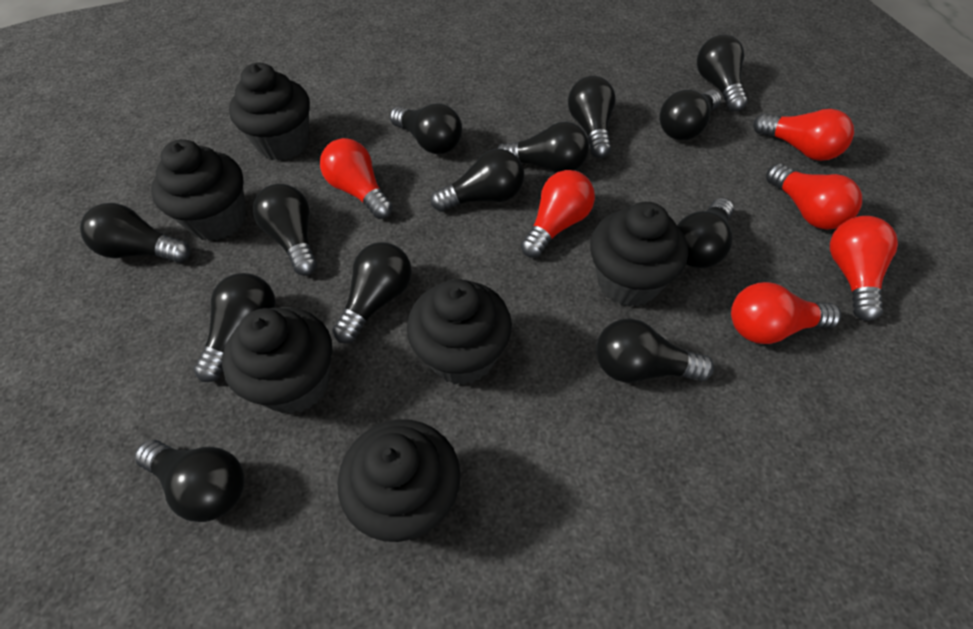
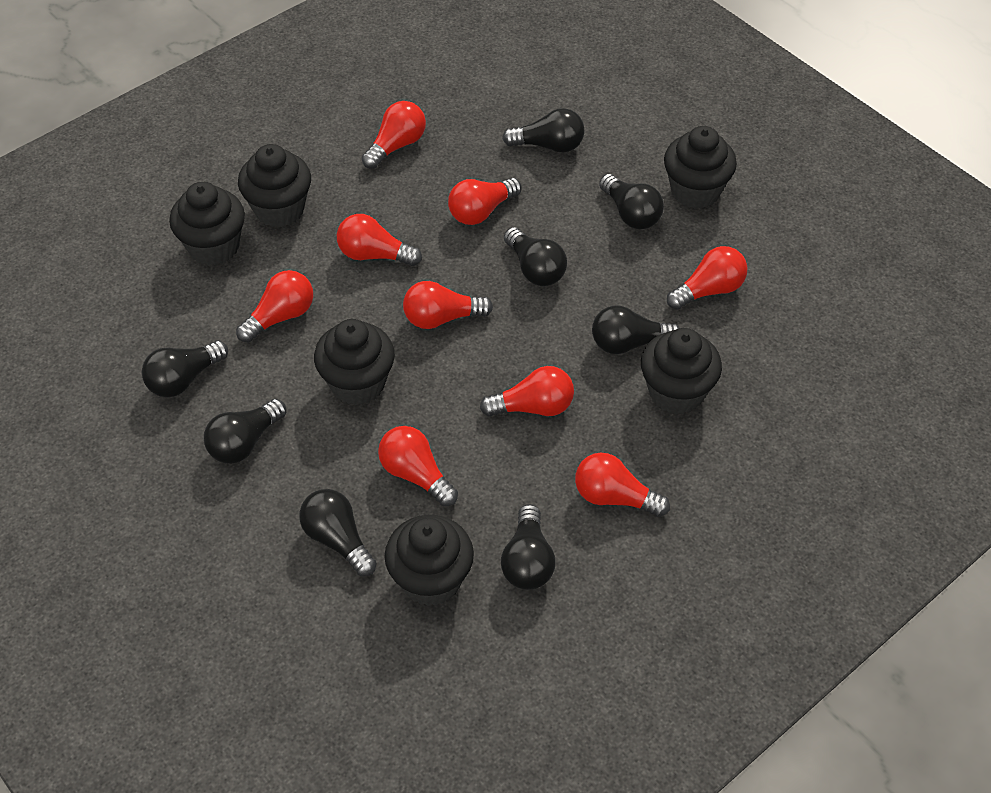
black light bulb: [80,203,191,263] [135,440,245,522] [194,273,276,382] [253,184,317,276] [332,242,412,343] [390,103,462,154] [431,149,524,212] [497,122,589,173] [568,76,616,158] [596,319,714,383] [659,90,721,140] [677,198,734,268] [697,34,748,111] = 13 -> [142,340,228,397] [204,399,286,464] [299,489,377,576] [501,504,556,590] [502,108,584,153] [504,227,567,286] [592,305,679,354] [599,174,664,229] = 8
red light bulb: [320,138,393,219] [521,170,595,258] [731,282,841,344] [753,109,854,161] [766,163,862,230] [830,216,898,321] = 6 -> [236,270,313,343] [337,214,422,266] [362,101,426,169] [378,426,458,507] [403,281,493,329] [448,178,521,225] [480,366,574,417] [575,453,670,517] [667,246,748,310] = 9

